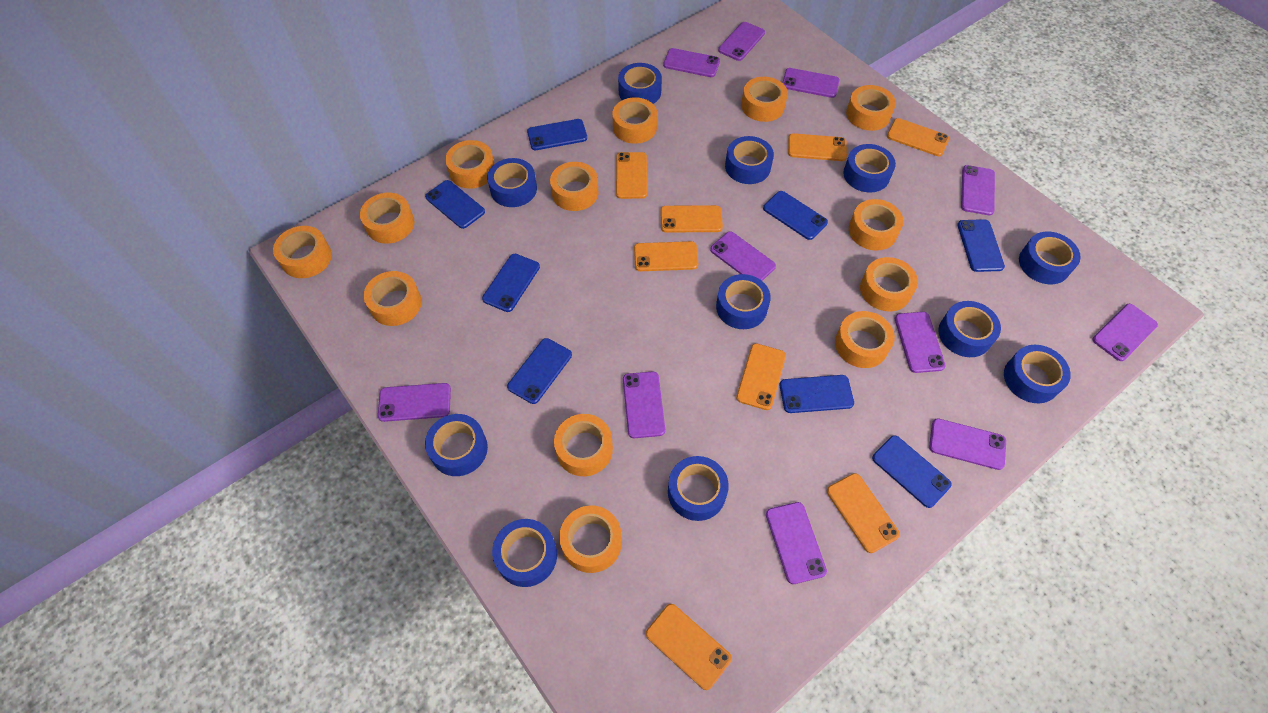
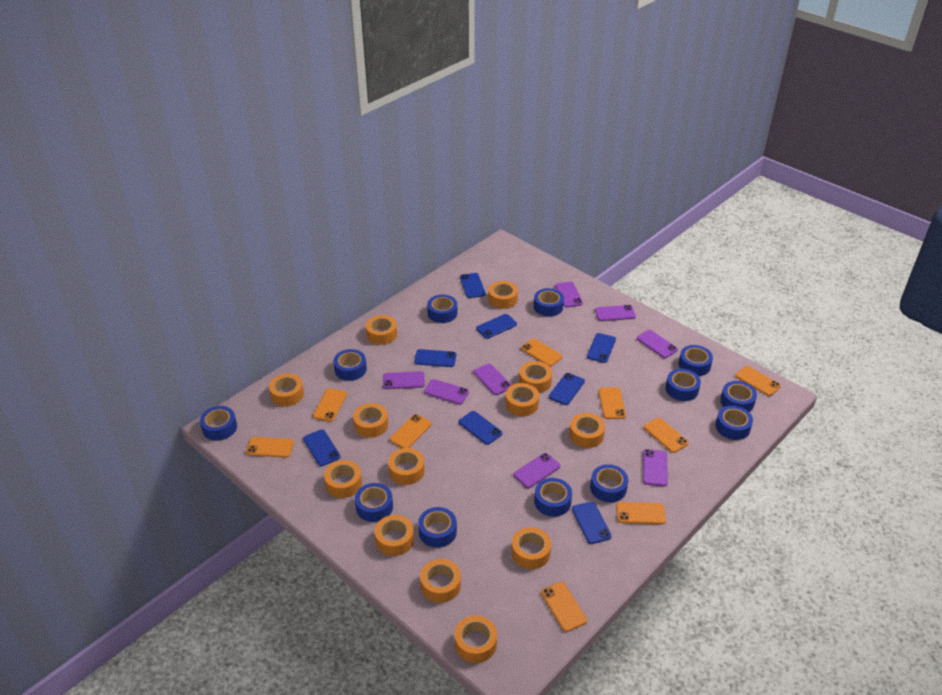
blue tape: [425,414,488,476] [487,158,537,207] [492,519,557,587] [618,63,662,104] [668,456,729,521] [716,274,771,329] [725,136,774,184] [843,144,896,192] [938,301,1001,357] [1004,345,1071,403] [1019,232,1081,284] = 11 -> [200,406,237,441] [333,349,367,381] [355,483,393,522] [418,507,457,548] [427,295,457,323] [534,288,564,317] [534,478,572,517] [590,464,628,503] [665,369,701,401] [678,345,713,376] [715,405,753,440] [720,381,757,412] = 12
orange phone: [616,152,647,199] [634,241,699,271] [646,604,732,690] [660,205,723,233] [736,343,786,410] [788,133,847,161] [827,473,900,553] [887,118,949,156] = 8 -> [246,437,294,458] [313,388,347,422] [390,414,432,448] [521,338,563,367] [541,582,587,632] [598,387,626,419] [616,502,666,524] [644,418,689,453] [735,366,781,396] = 9
purple phone: [378,383,451,422] [623,371,665,438] [663,48,720,77] [710,232,776,281] [718,22,765,61] [766,502,827,584] [782,68,839,98] [895,312,946,373] [929,418,1006,470] [961,165,995,215] [1093,304,1158,361] = 11 -> [383,371,425,389] [424,379,469,405] [473,364,512,395] [513,453,560,488] [555,282,583,307] [595,305,636,321] [637,330,678,358] [643,449,668,487] = 8

